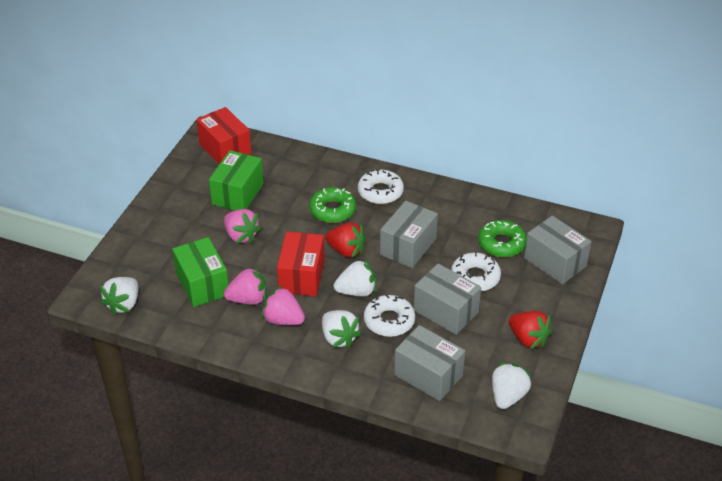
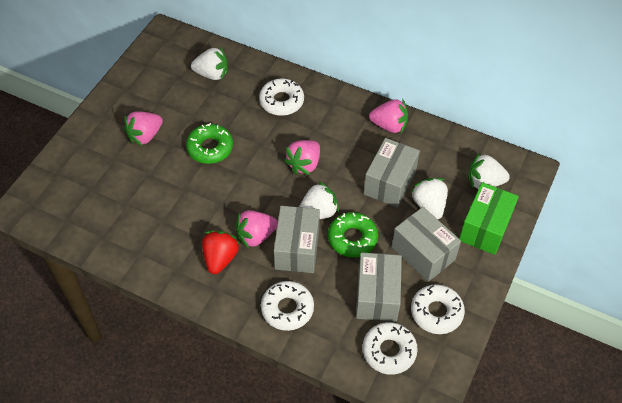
green box: [172,237,228,307] [209,150,264,210] = 2 -> [459,182,519,255] = 1
pink strawberry: [224,209,261,243] [224,267,266,305] [261,285,305,325] = 3 -> [124,111,163,146] [235,210,278,249] [284,140,320,175] [369,99,408,133] = 4
red box: [196,107,252,164] [277,232,325,296] = 2 -> none = 0
red strawberry: [325,222,366,258] [509,311,552,349] = 2 -> [202,231,239,274] = 1
white donut: [358,169,404,204] [364,295,415,337] [451,253,501,291] = 3 -> [259,78,304,116] [261,281,314,331] [363,322,418,375] [411,284,465,334] = 4

